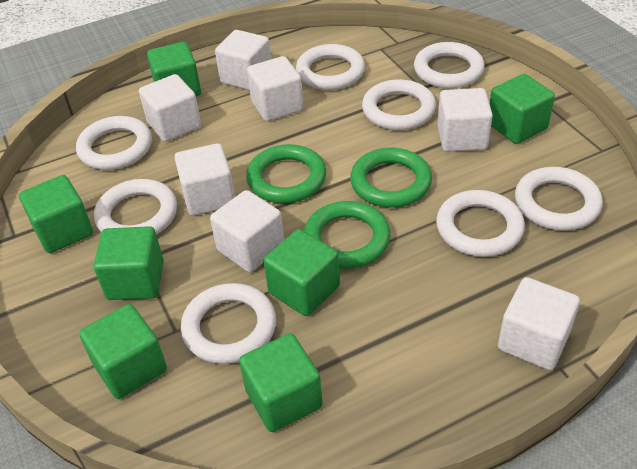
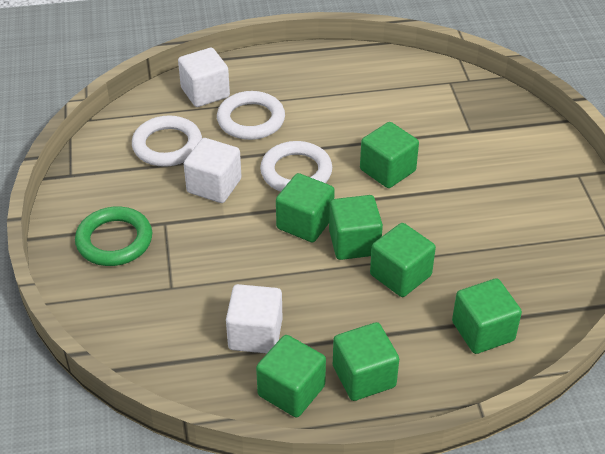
green ring: [246,144,326,203] [304,201,390,269] [350,148,432,208] = 3 -> [75,207,152,266] = 1
white cube: [139,74,201,142] [175,143,235,216] [210,190,284,272] [215,30,271,90] [247,56,303,121] [437,88,493,152] [498,277,580,370] = 7 -> [178,48,230,107] [184,138,242,203] [226,284,283,354] = 3
white ring: [76,116,152,170] [94,179,177,235] [181,283,276,364] [296,44,365,90] [362,79,436,130] [414,42,485,88] [436,190,525,257] [515,167,603,231] = 8 -> [132,115,202,167] [217,91,285,140] [260,141,332,192] = 3

